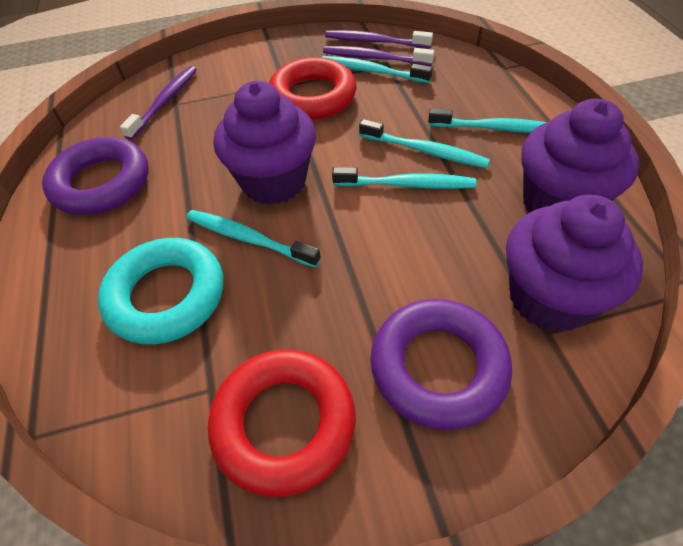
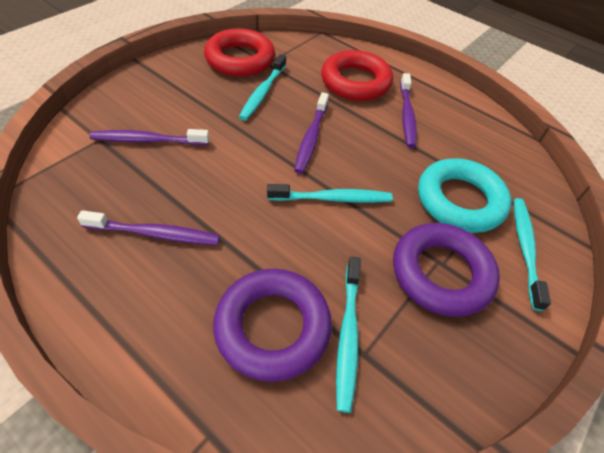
purple cupcake: [214,81,316,205] [506,195,643,332] [521,99,639,212] = 3 -> none = 0
purple toothbrush: [120,66,197,140] [323,46,434,66] [325,30,433,48] = 3 -> [77,210,220,245] [89,129,209,145] [294,92,329,174] [400,73,417,148] = 4
turquoise toothbrush: [186,210,321,268] [322,56,433,83] [332,167,476,189] [359,119,490,168] [428,108,547,133] = 5 -> [239,54,286,121] [267,184,393,203] [336,257,361,413] [514,198,551,311] = 4

